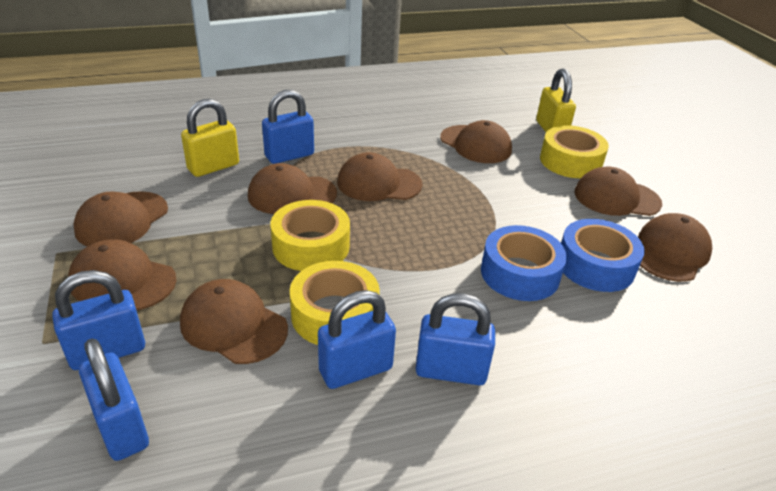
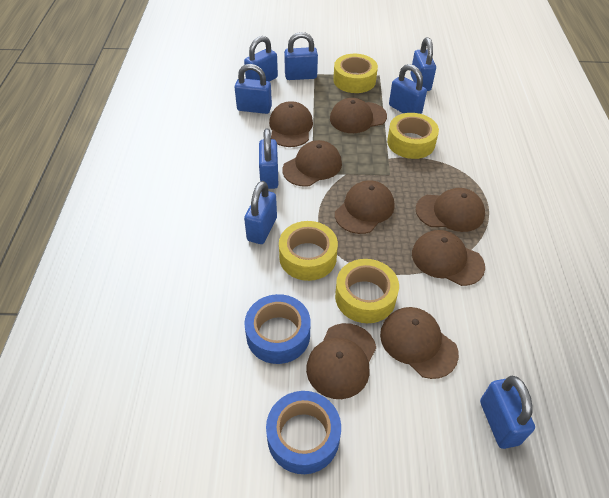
blue padlock: [52,270,145,370] [79,339,149,461] [262,90,314,164] [318,290,396,389] [416,293,495,385] = 5 -> [235,64,272,114] [244,36,278,81] [244,181,277,244] [259,129,278,189] [284,32,318,80] [389,64,427,114] [411,37,436,91] [480,376,535,449] = 8
yellow padlock: [181,99,239,177] [536,68,576,132] = 2 -> none = 0
yellow tape: [271,200,350,271] [290,261,380,345] [540,125,609,178] = 3 -> [279,221,338,281] [333,54,378,93] [335,259,399,323] [387,113,439,159] = 4

